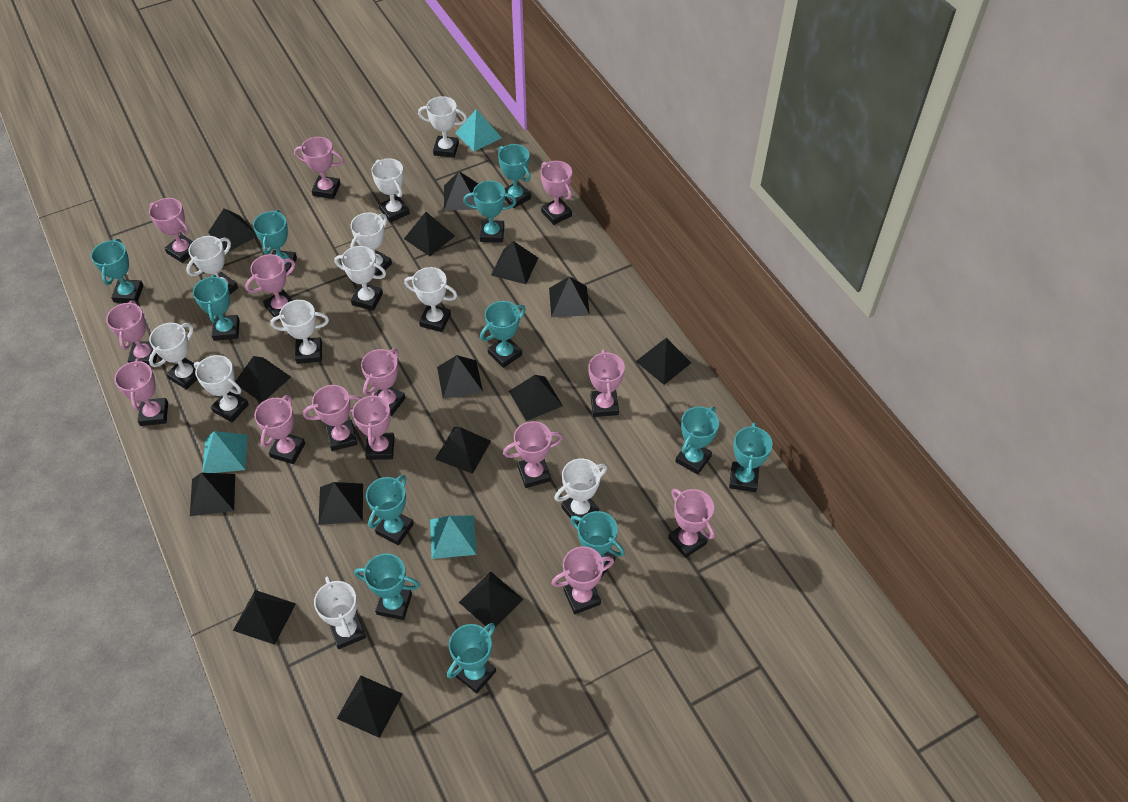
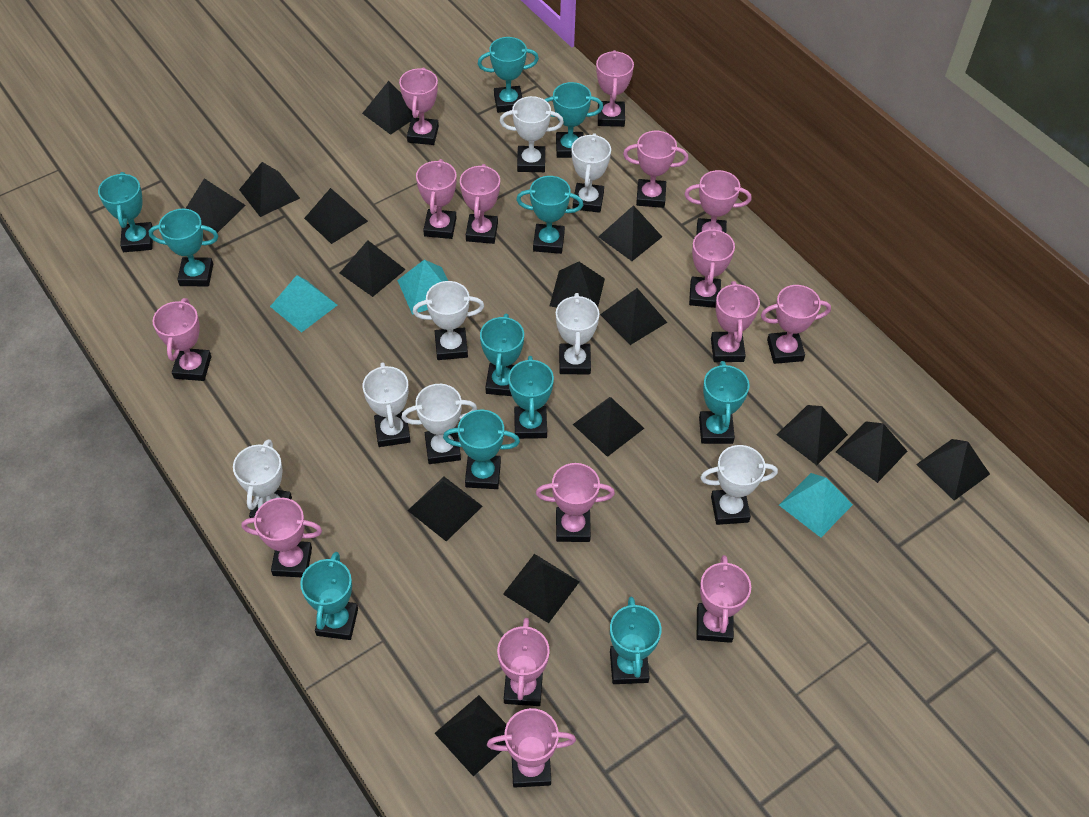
pink trophy: [106,300,158,366] [115,358,168,426] [149,198,193,263] [245,254,295,320] [254,395,305,464] [294,137,343,199] [303,385,362,451] [352,392,395,460] [361,349,405,416] [503,421,563,488] [541,161,572,225] [551,546,614,614] [588,349,625,417] [668,489,715,558] = 14 -> [153,298,211,381] [242,498,322,577] [399,67,439,145] [416,159,457,239] [460,164,500,244] [487,708,576,788] [497,618,550,706] [536,463,615,542] [596,50,634,127] [623,131,688,208] [684,170,751,235] [689,227,735,308] [697,555,751,643] [711,281,760,362] [761,285,831,364] = 15
turquoise trophy: [91,239,143,303] [193,275,239,341] [253,210,297,272] [354,554,420,620] [366,475,414,545] [447,623,496,694] [463,181,516,243] [480,301,526,368] [498,144,531,208] [570,511,625,577] [675,407,719,475] [729,423,773,492] = 12 -> [98,172,153,252] [149,209,218,286] [300,552,358,640] [443,410,520,489] [478,37,539,113] [480,314,524,396] [508,356,554,439] [516,176,583,254] [544,82,603,158] [610,597,661,684] [699,361,749,444] = 11
white trophy: [149,323,198,390] [186,236,238,294] [194,355,249,422] [270,300,329,364] [314,577,366,649] [334,246,386,311] [350,212,392,276] [371,158,410,223] [404,267,457,332] [418,96,467,158] [554,458,607,524] = 11 -> [233,439,292,518] [363,362,411,447] [402,384,477,464] [413,281,484,360] [500,96,564,172] [556,293,600,374] [572,133,611,213] [700,445,778,525] = 8

